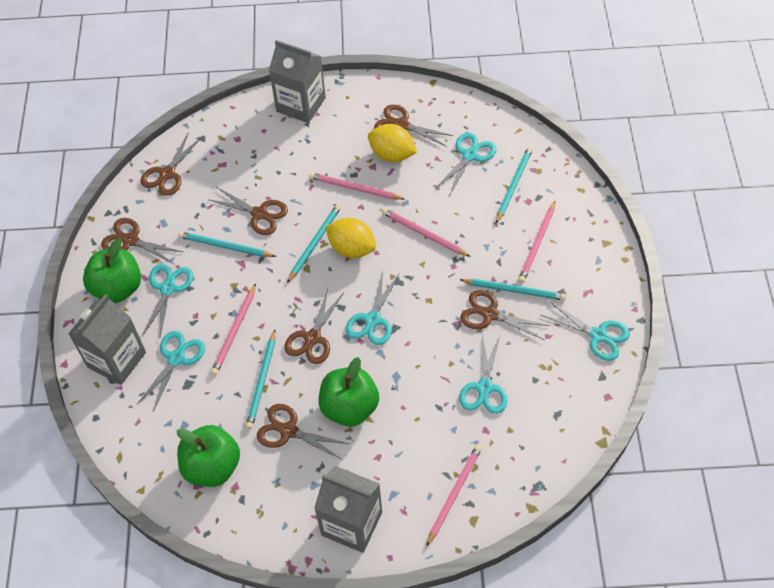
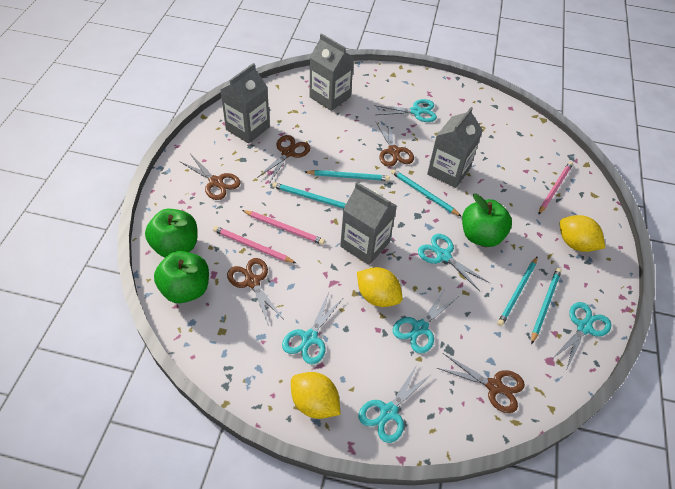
brown scissors: [101,218,183,265] [140,132,202,196] [208,187,288,235] [257,404,350,460] [284,289,344,364] [374,104,454,147] [460,290,550,340] = 7 -> [179,154,241,200] [227,258,283,326] [257,135,310,184] [376,119,414,167] [437,353,525,413] = 5
grey carton: [68,294,146,385] [269,40,326,123] [314,466,382,553] = 3 -> [220,63,270,143] [309,33,354,111] [340,182,397,265] [427,107,483,188] = 4
pink pencil: [211,284,256,375] [309,172,404,200] [382,208,471,257] [426,444,482,547] [518,201,555,283] = 5 -> [213,226,296,263] [242,210,325,245] [538,162,573,215] = 3
yellow lemon: [325,218,376,258] [368,124,417,162] = 2 -> [291,372,341,419] [357,267,403,307] [559,215,605,252] = 3

